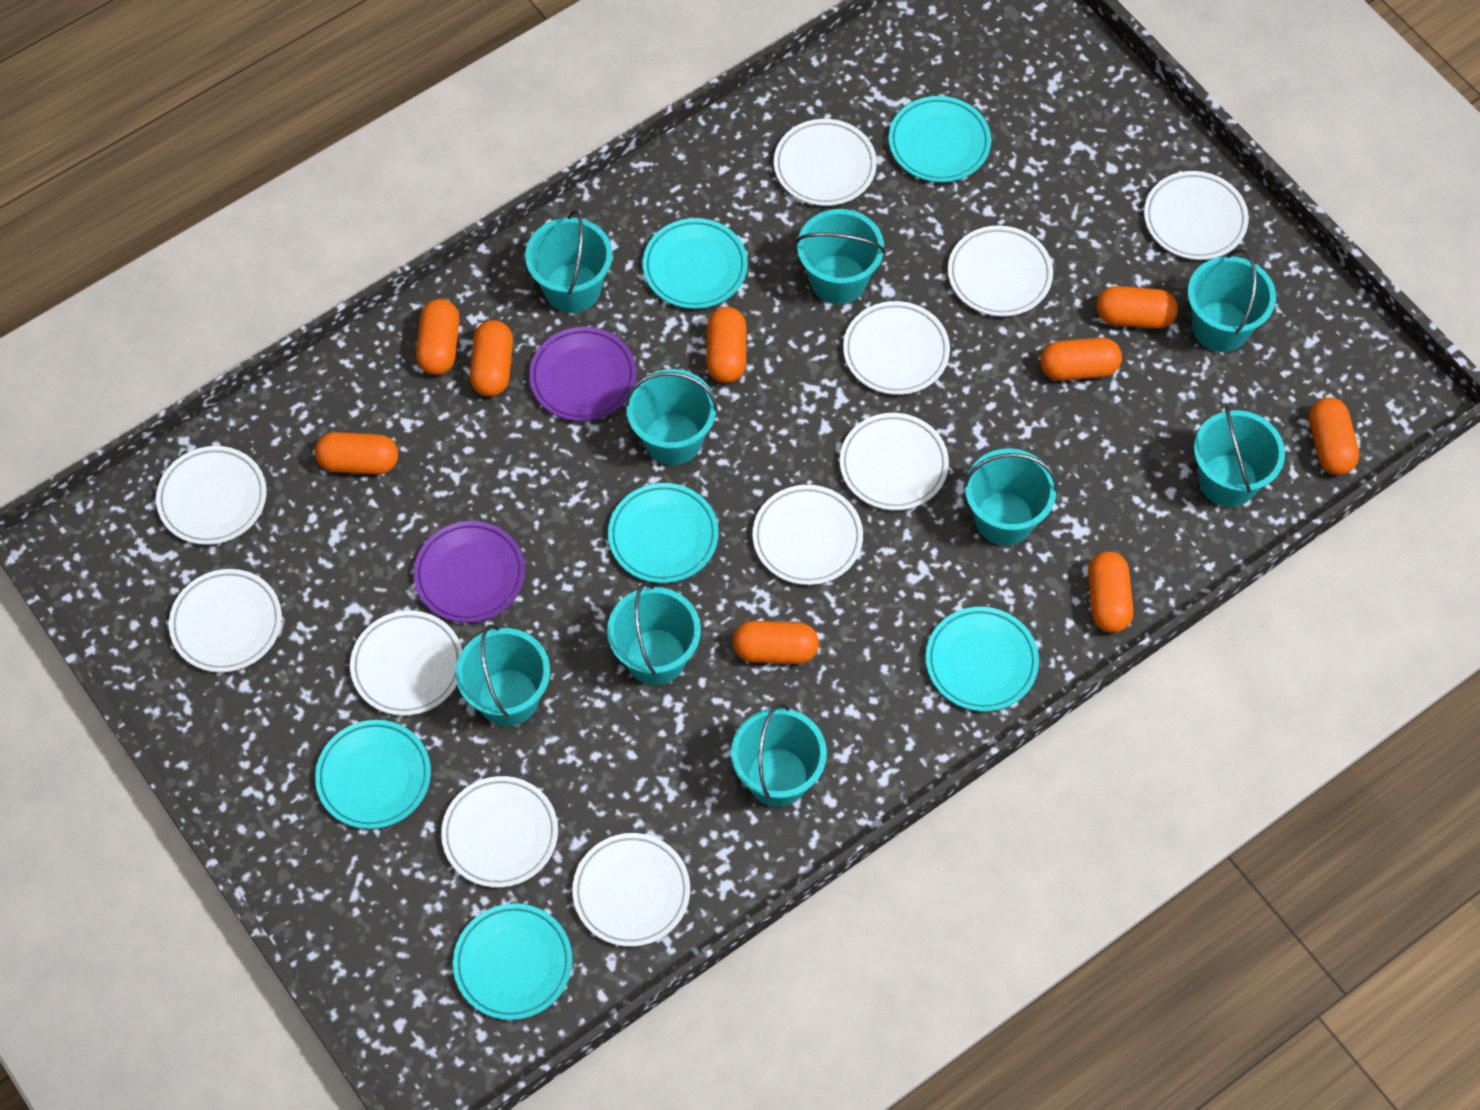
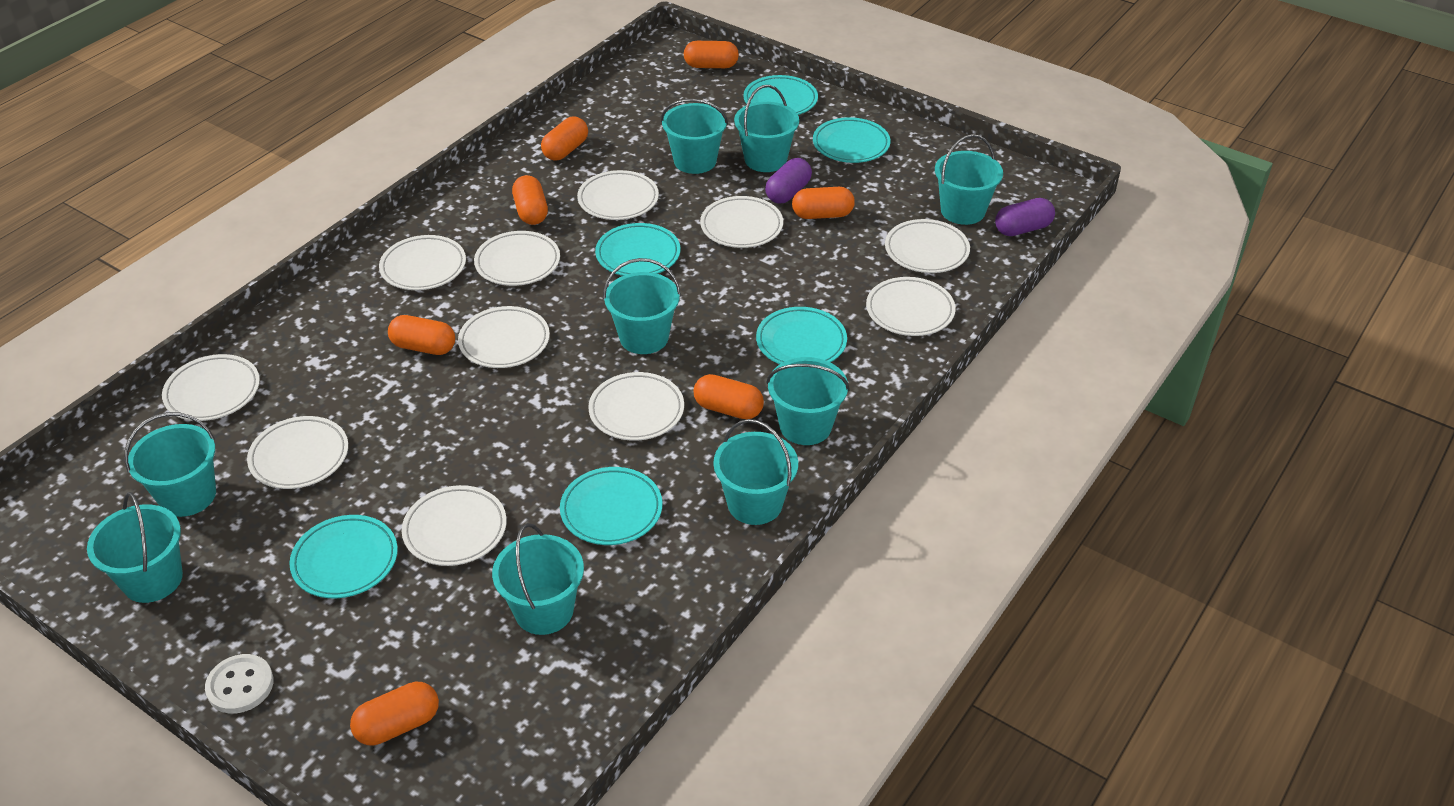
orange capsule: [315,432,398,474] [416,299,460,375] [470,320,513,397] [706,307,746,383] [733,621,819,664] [1040,338,1122,381] [1088,551,1133,633] [1096,286,1178,329] [1309,397,1359,475] = 9 -> [350,682,439,746] [388,315,455,355] [512,175,548,225] [541,117,588,161] [684,41,739,68] [693,374,764,419] [792,187,855,219] = 7
purple capsule: none = 0 -> [765,158,812,204] [995,198,1055,236] = 2
purple plate: [413,521,525,623] [529,327,637,421] = 2 -> none = 0
white button: none = 0 -> [205,654,273,714] = 1

